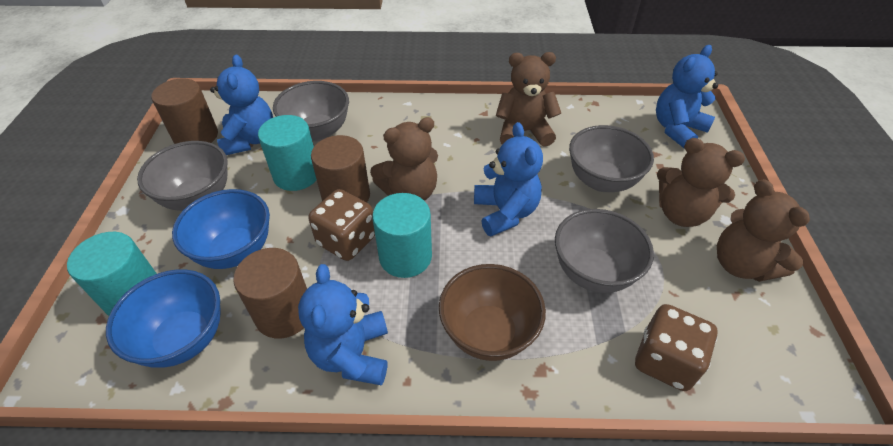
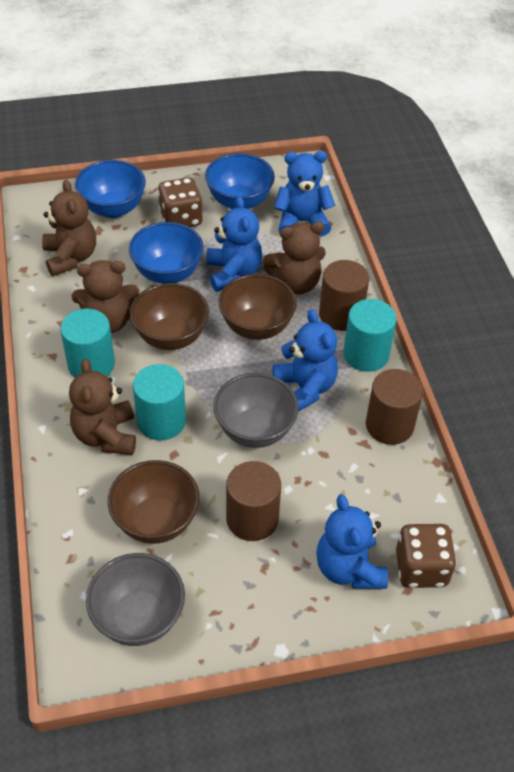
blue bowl: [106,269,221,368] [172,189,270,269] = 2 -> [75,160,146,218] [129,222,204,284] [205,153,275,209] = 3
brown bowl: [439,264,546,361] = 1 -> [108,460,200,544] [130,283,209,350] [219,274,297,340] = 3
grey bowl: [137,141,228,211] [273,81,349,141] [555,209,654,293] [569,125,654,192] = 4 -> [86,553,185,646] [213,373,299,448] = 2

